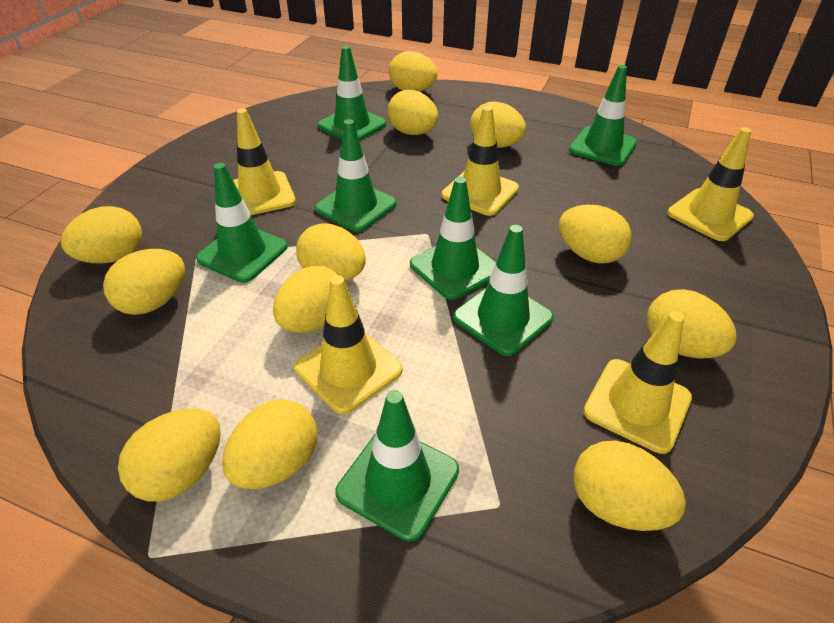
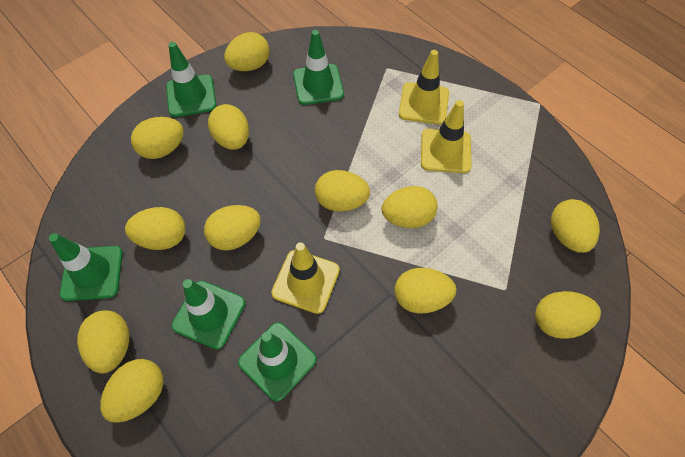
green traffic cone: [196,163,288,283] [315,119,397,232] [318,46,387,141] [335,390,459,542] [410,177,496,300] [453,225,553,356] [569,65,637,166] = 7 -> [49,233,123,301] [166,42,216,117] [172,279,245,349] [238,322,317,401] [293,30,344,105] = 5
yellow traffic cone: [233,108,296,215] [294,275,402,414] [442,106,519,216] [583,311,692,454] [668,127,754,241] = 5 -> [271,242,340,314] [399,50,449,125] [421,100,472,173] = 3

